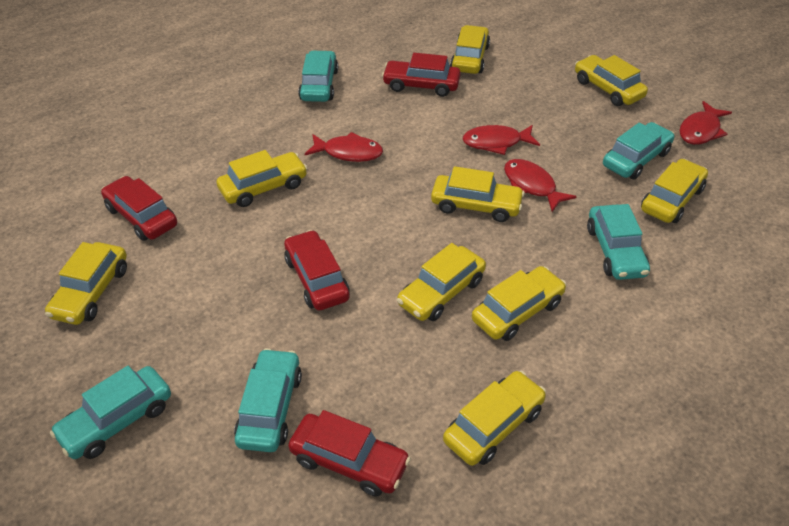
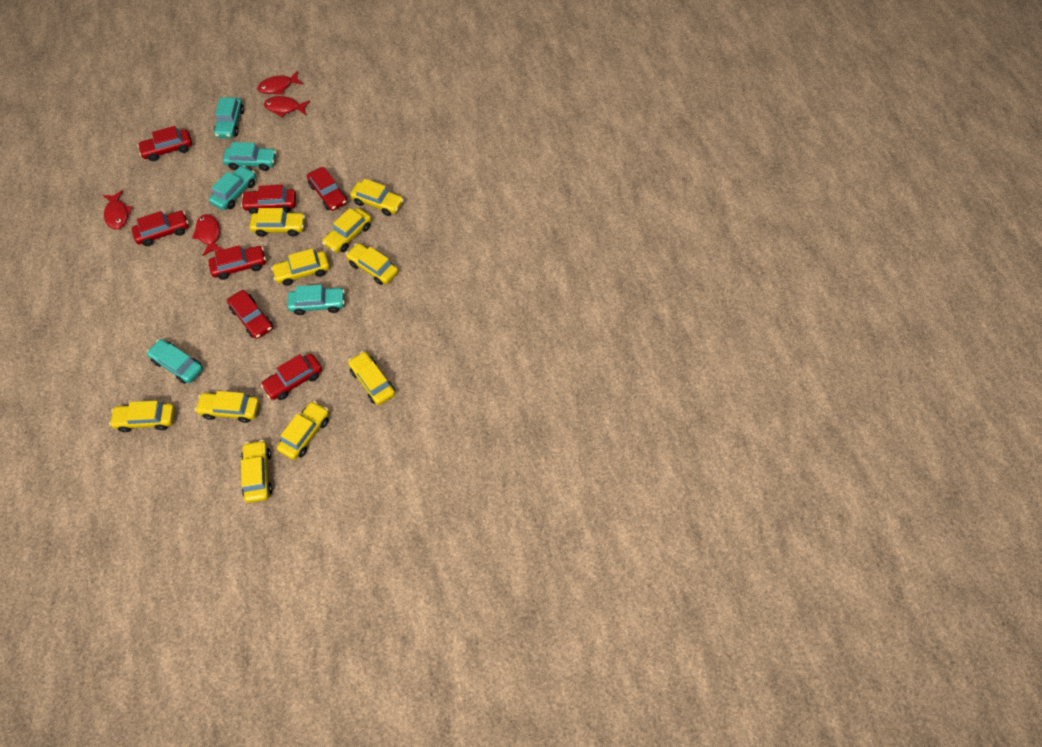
red car: [101,176,177,241] [284,230,350,311] [288,410,411,497] [382,53,461,97] = 4 -> [131,211,189,246] [137,126,192,161] [208,245,266,280] [227,290,273,339] [241,185,296,214] [261,354,322,400] [307,167,347,211] = 7
yellow car: [45,242,127,325] [217,150,307,207] [397,243,486,321] [431,166,525,222] [443,371,546,466] [450,25,490,74] [472,266,566,341] [575,55,648,106] [641,159,708,223] = 9 -> [109,401,175,432] [195,391,259,423] [241,440,273,503] [250,208,305,237] [271,249,330,286] [277,401,329,460] [322,208,372,253] [346,243,398,285] [348,351,395,405] [350,179,404,216] = 10

